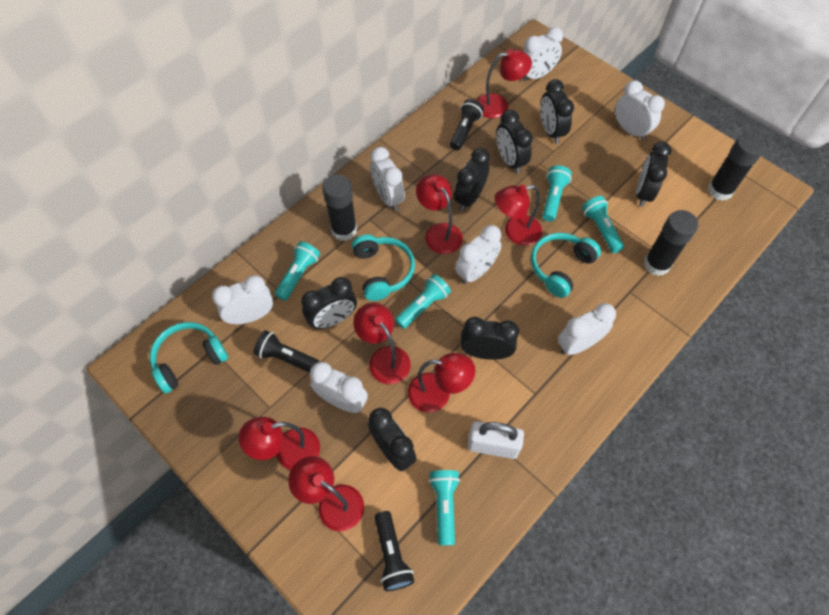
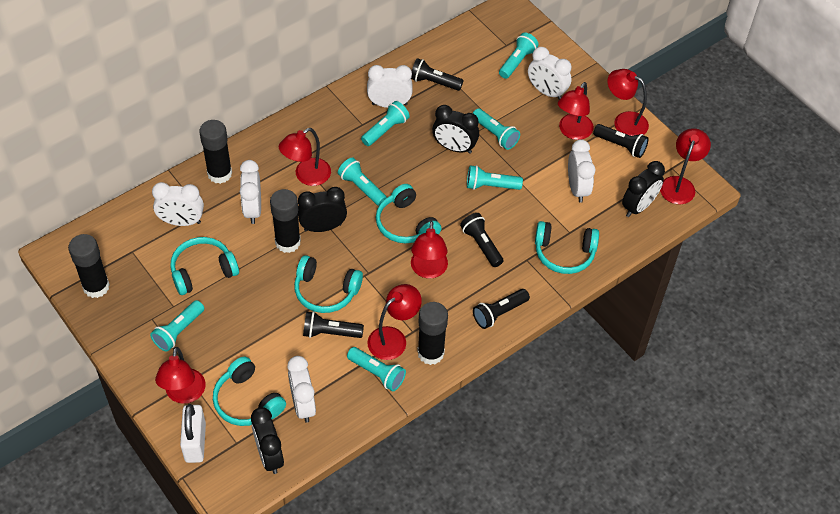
black clock: [301,277,357,329] [368,408,417,471] [454,148,490,211] [460,317,519,360] [496,110,533,174] [540,79,574,144] [636,142,671,207] = 7 -> [251,407,284,474] [298,187,347,232] [432,105,479,154] [622,161,665,217] = 4
black flashlight: [254,330,320,373] [374,511,414,591] [450,99,484,150] = 3 -> [303,311,364,338] [411,58,464,91] [460,213,503,267] [473,289,530,329] [593,124,649,158] = 5
black glue stick: [322,174,357,241] [644,210,698,276] [708,133,765,201] = 3 -> [68,234,110,298] [199,120,232,184] [270,189,301,253] [417,302,448,365] = 4
turquoise flashlight: [275,241,320,301] [395,274,451,329] [429,470,460,546] [542,165,572,222] [582,196,624,253] = 5 -> [150,300,204,352] [338,158,387,206] [347,347,406,391] [361,101,410,146] [467,165,523,190] [473,109,520,150] [499,33,539,79] = 7
turquoise headphones: [150,322,228,393] [352,234,415,301] [531,233,601,298] = 3 -> [170,237,239,295] [213,356,286,426] [294,255,363,313] [376,184,441,243] [535,221,599,274] = 5
white clock: [212,275,273,324] [310,362,368,413] [370,147,405,211] [455,225,501,284] [522,27,563,82] [558,303,616,355] [615,80,665,140] = 7 -> [152,182,204,226] [240,160,261,224] [288,356,316,423] [367,65,413,108] [528,47,572,99] [568,139,595,203] = 6

